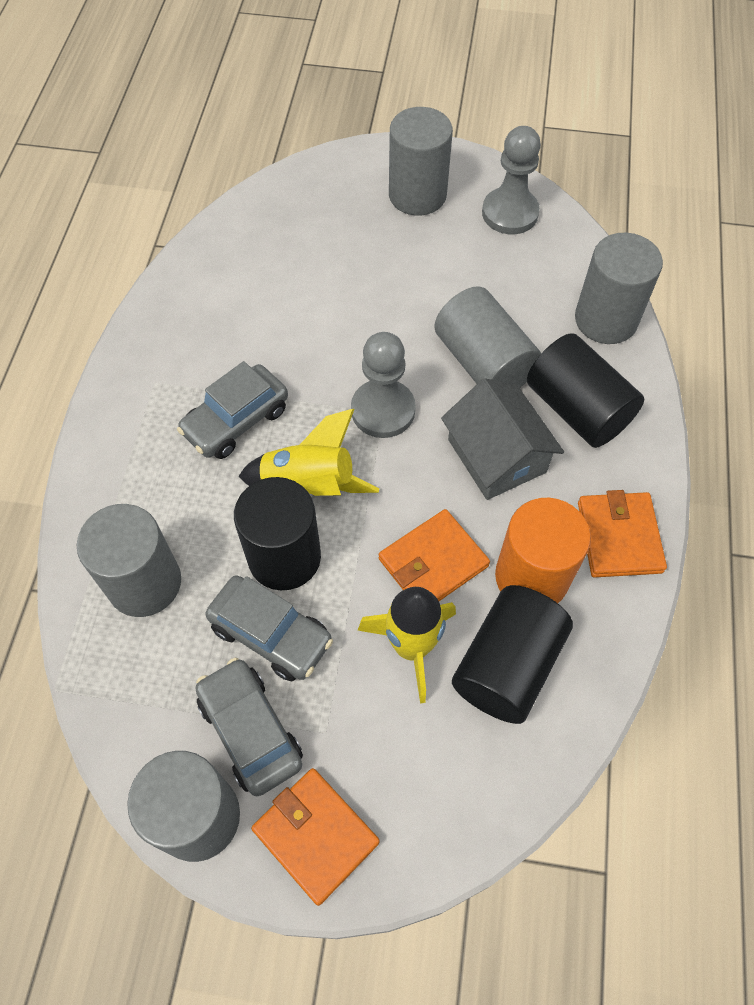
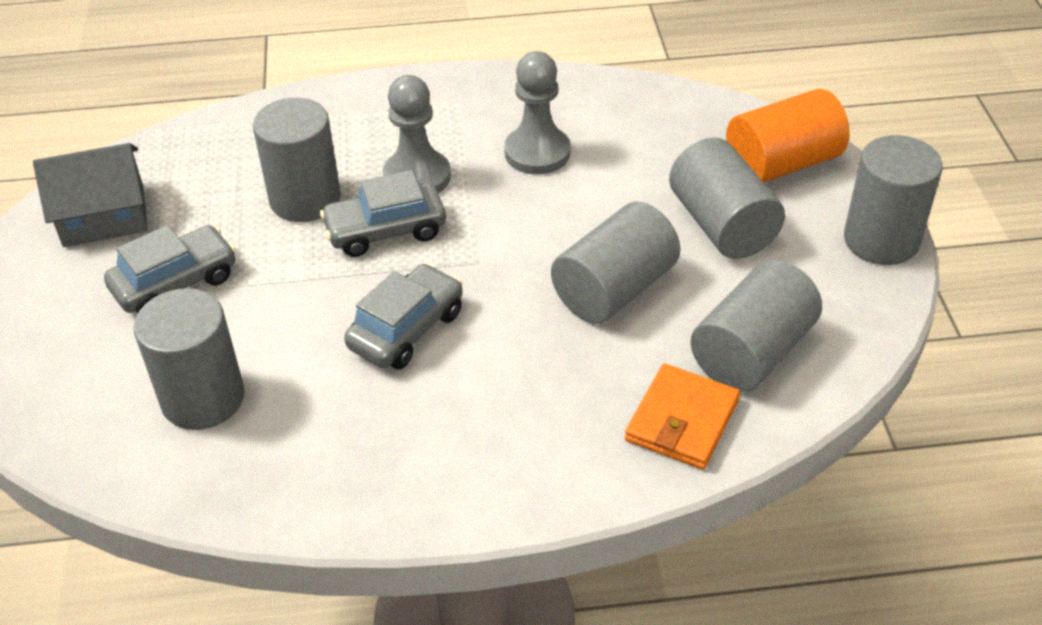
black cylinder: [234,477,321,590] [452,585,573,724] [527,333,644,448] = 3 -> none = 0
grey cylinder: [77,504,181,617] [127,751,240,862] [389,107,453,216] [434,286,541,388] [575,233,663,344] = 5 -> [134,288,245,430] [253,98,341,222] [551,202,680,324] [669,138,785,259] [690,260,822,392] [844,135,943,265] = 6
orange wallet: [251,768,380,906] [379,509,490,601] [578,490,667,578] = 3 -> [625,364,740,469] = 1
yellow rocket: [238,409,379,496] [357,587,456,703] = 2 -> none = 0

